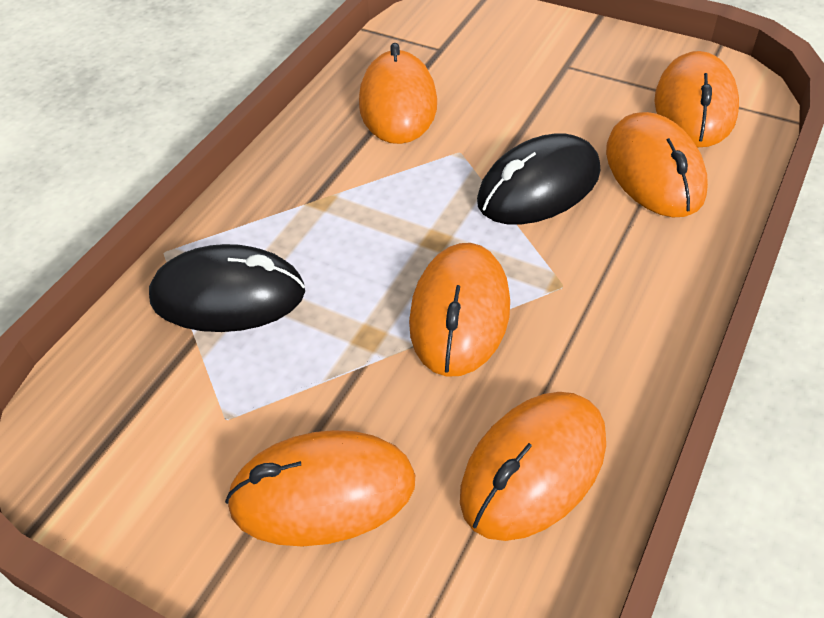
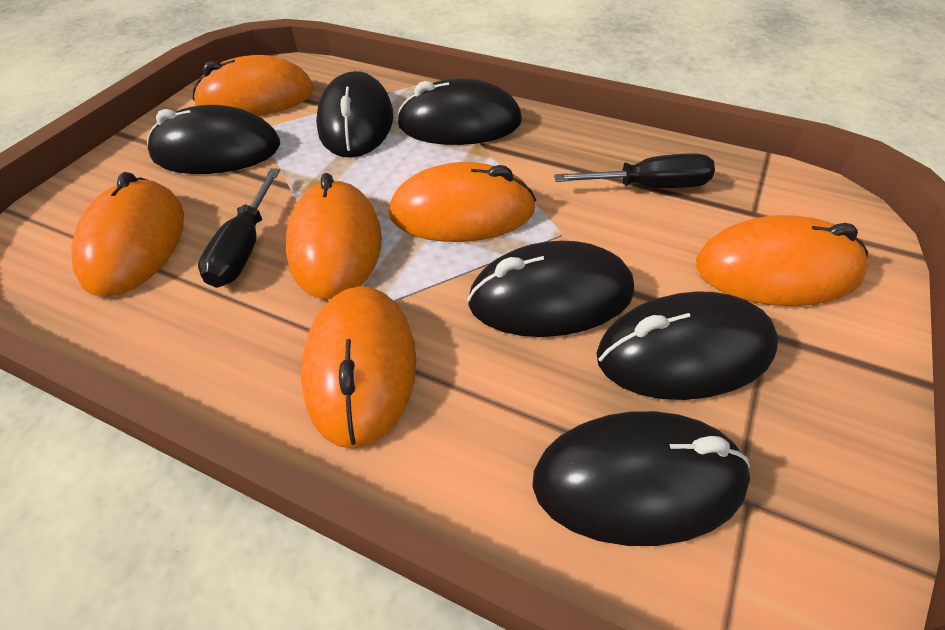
black mouse: [149,244,305,332] [477,133,600,225] = 2 -> [147,105,280,174] [316,71,393,158] [397,78,522,145] [467,241,634,337] [532,411,750,546] [596,291,778,400] = 6
black screwdriver: none = 0 -> [198,168,280,288] [554,153,715,188] = 2

